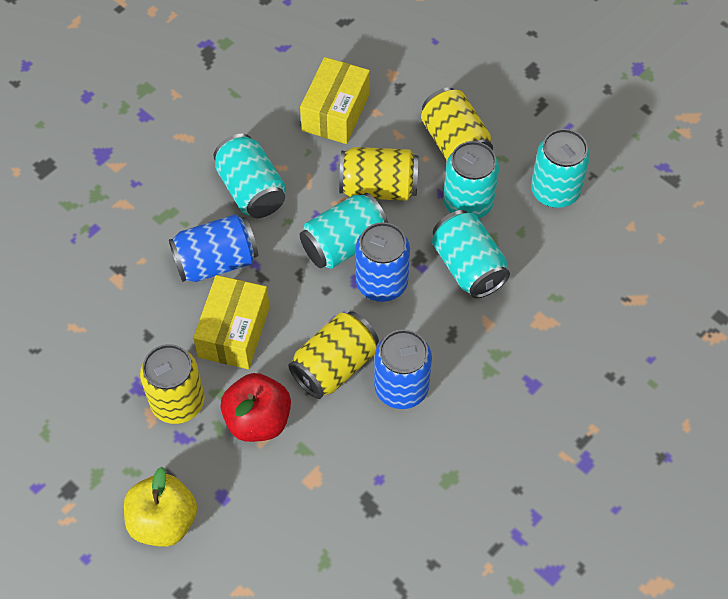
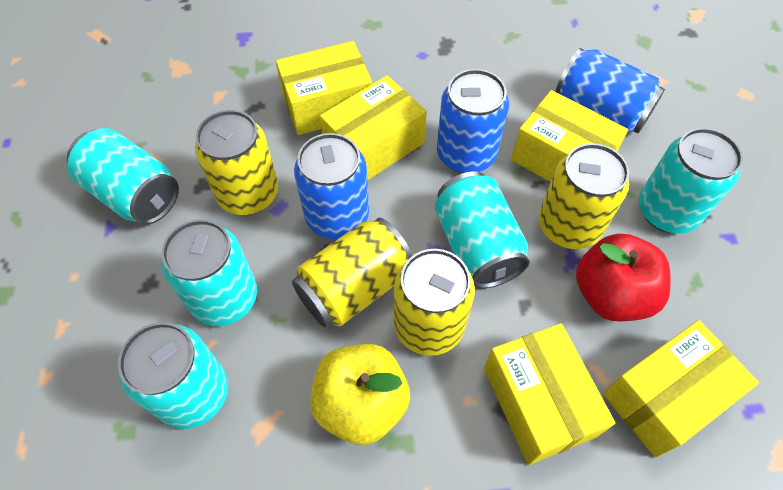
yellow box: [193,275,270,369] [300,57,370,144] = 2 -> [276,41,373,135] [320,75,427,181] [484,323,615,465] [511,90,628,182] [603,320,759,457] = 5

